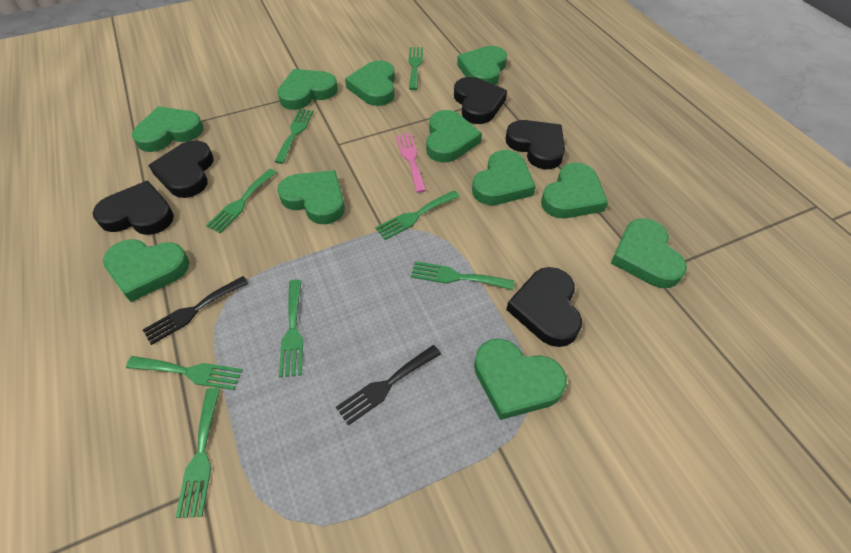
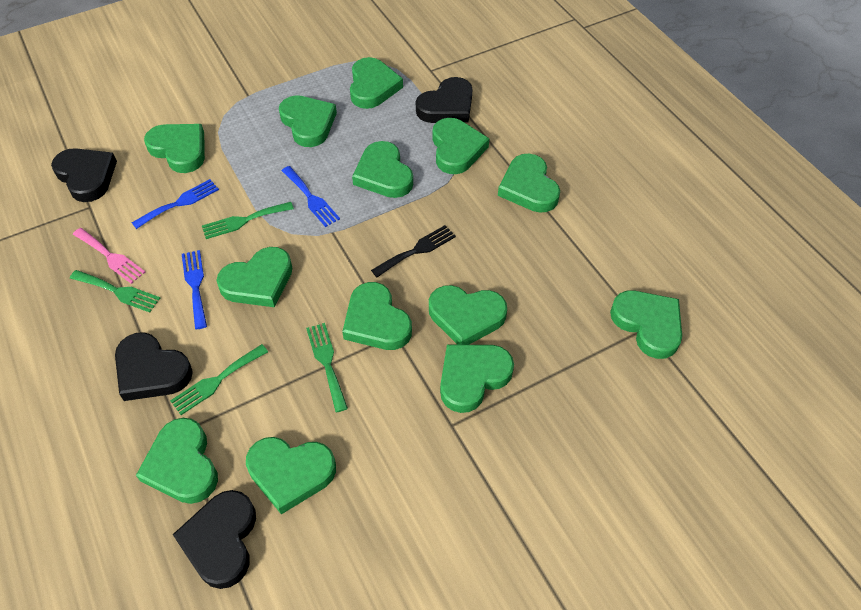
black fork: [143,276,249,345] [336,345,441,426] = 2 -> [371,225,456,277] = 1
black heart: [92,181,174,235] [148,140,214,198] [454,77,507,124] [505,120,565,169] [506,267,582,347] = 5 -> [51,148,117,202] [115,332,193,401] [173,490,256,589] [416,77,472,123] = 4
blue fork: none = 0 -> [132,179,219,229] [182,250,207,329] [281,166,340,227] = 3
green fork: [126,356,242,390] [175,388,220,518] [206,169,277,233] [274,109,314,164] [279,280,303,377] [375,190,460,240] [408,47,423,90] [411,261,514,290] = 8 -> [70,270,160,312] [170,344,268,415] [202,202,294,239] [306,323,348,412] = 4
green heart: [103,239,190,302] [132,106,204,152] [277,69,338,110] [277,170,345,224] [345,60,395,106] [426,110,482,163] [457,46,507,85] [472,150,536,205] [474,338,567,420] [541,163,608,218] [611,218,687,288] = 11 -> [136,418,218,504] [144,124,205,173] [216,247,292,307] [246,437,336,514] [279,95,337,147] [342,282,412,350] [350,57,403,109] [352,141,413,198] [429,285,507,345] [433,118,489,174] [440,344,514,413] [498,153,560,213] [610,290,682,359] = 13

